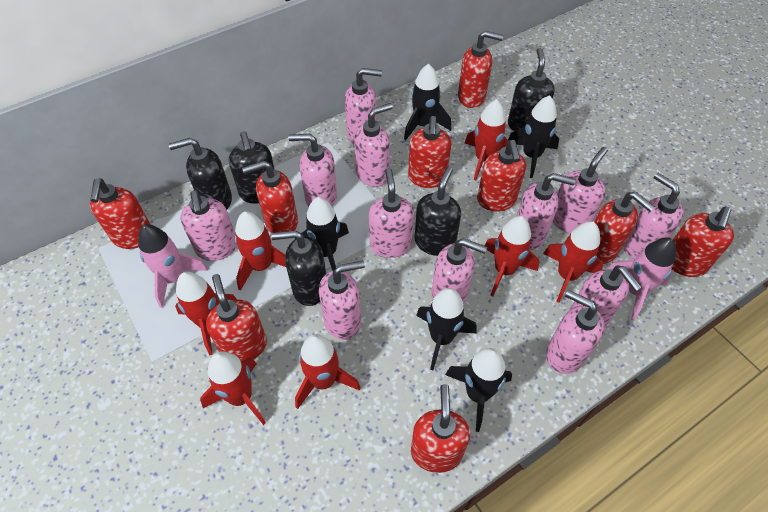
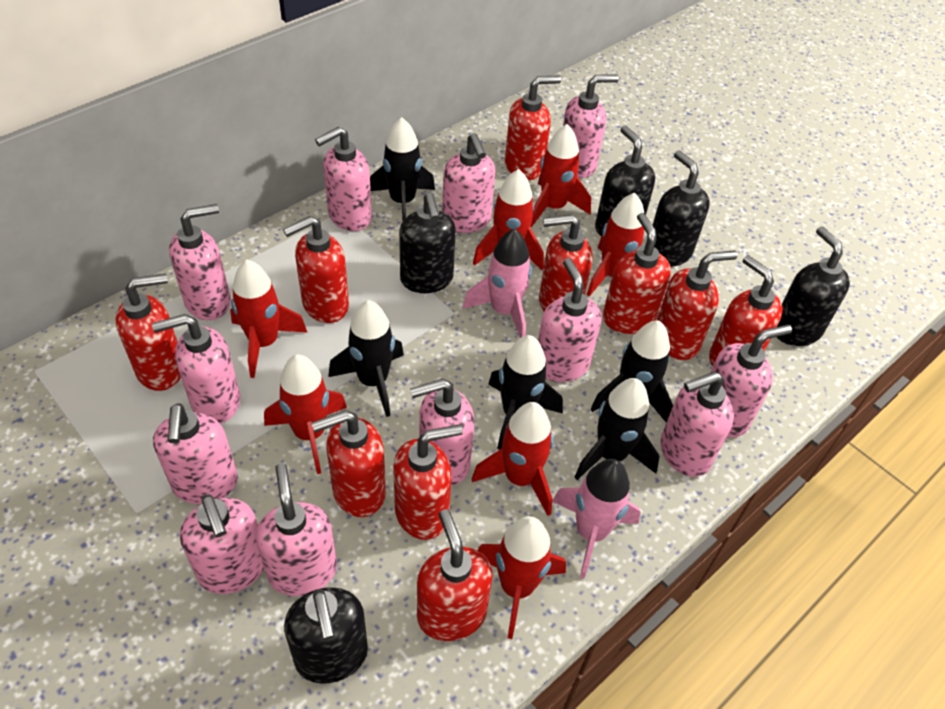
red soap dispenser: [90,178,151,249] [206,274,267,361] [242,161,298,233] [408,116,451,188] [411,384,471,473] [458,31,504,108] [477,140,526,212] [594,192,655,264] [671,207,734,277] = 9 -> [115,274,181,391] [283,216,349,323] [311,410,386,517] [393,424,463,540] [417,509,493,641] [505,75,561,180] [539,214,592,312] [603,213,671,334] [656,250,738,360] [709,255,783,366] = 10

